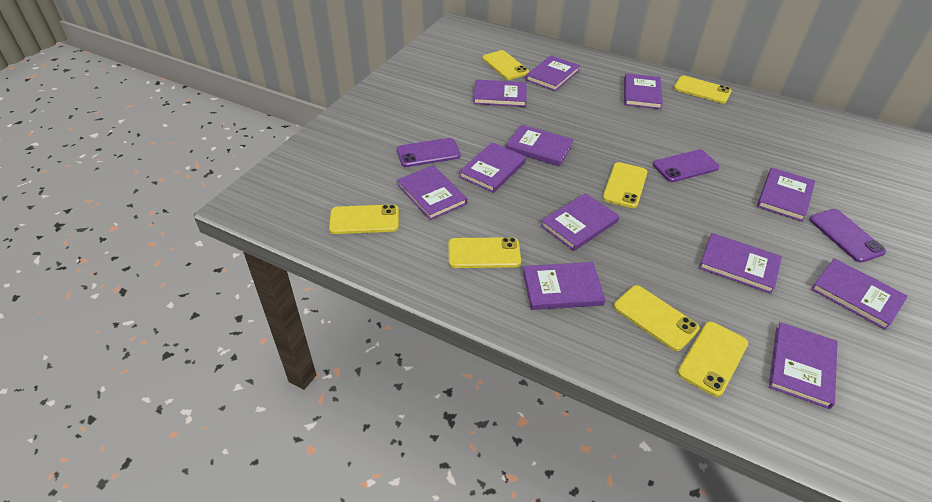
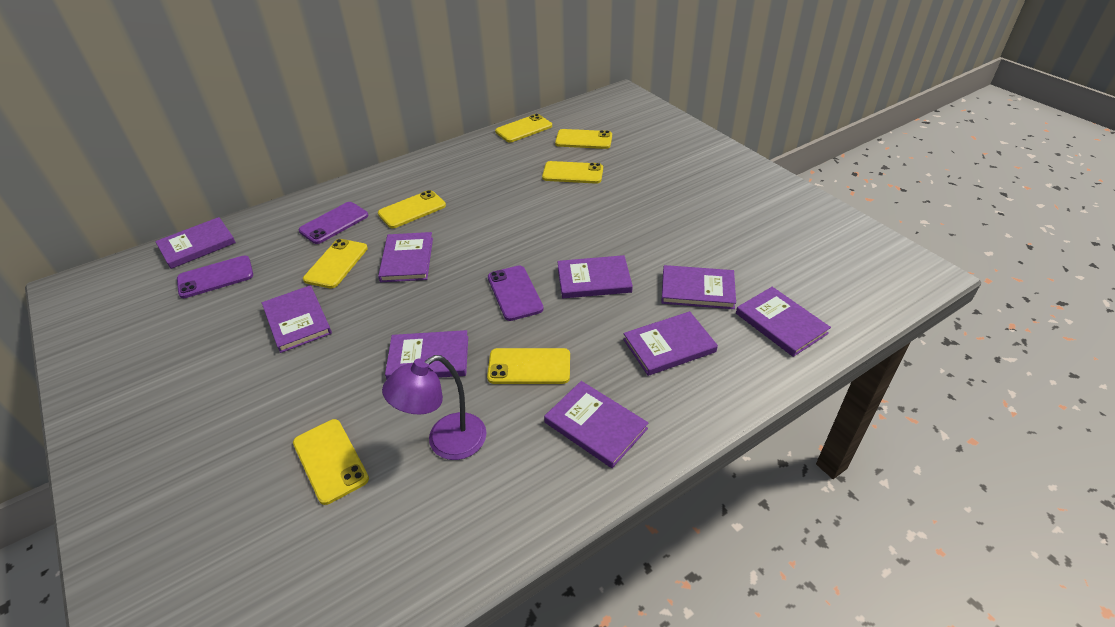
purple book: [397,165,467,220] [459,142,526,193] [473,80,527,107] [506,124,574,167] [523,262,606,310] [526,55,580,91] [541,193,619,251] [624,73,663,109] [699,233,782,294] [757,167,815,222] [769,322,837,409] [811,258,908,330] = 12 -> [155,217,236,269] [262,285,332,353] [378,232,433,282] [385,330,468,379] [544,381,648,468] [557,255,633,298] [623,311,718,376] [661,265,736,309] [736,287,831,357] = 9
purple lamp: none = 0 -> [382,355,486,460] = 1

